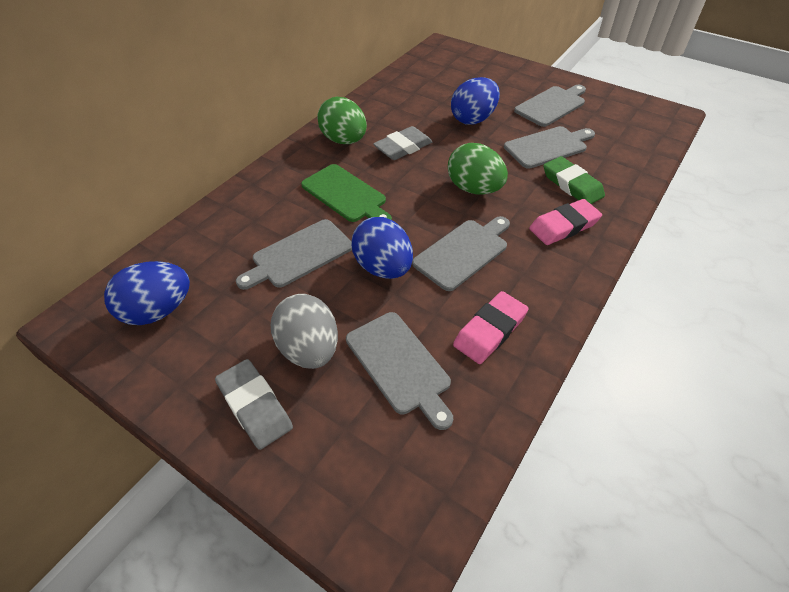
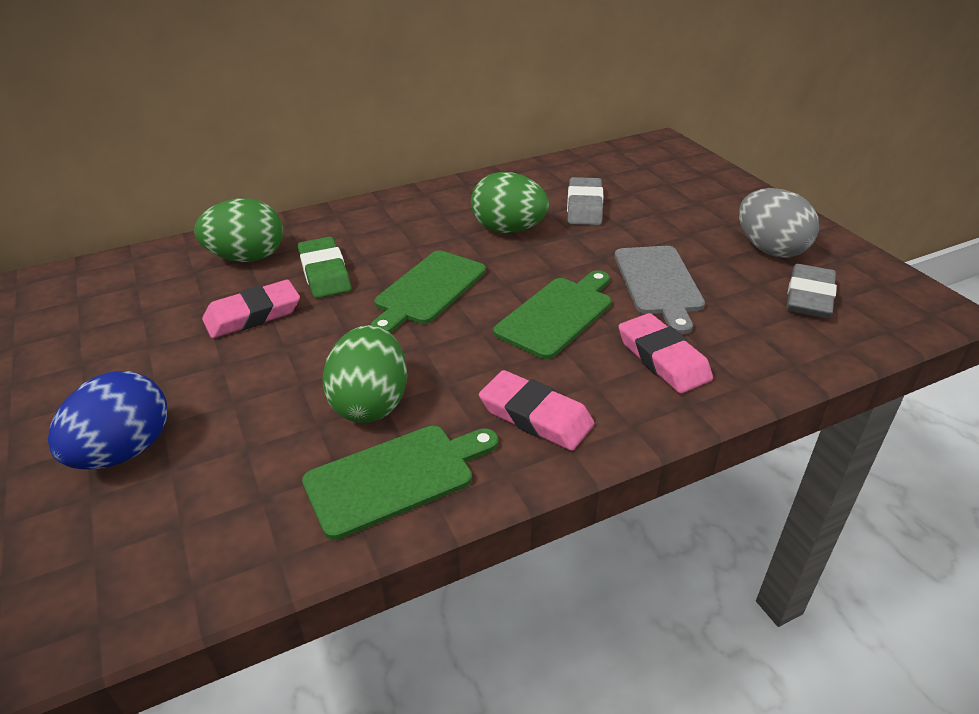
blue egg: [104,261,190,325] [351,217,413,279] [451,77,500,125] = 3 -> [48,371,167,470] = 1
green cutting board: [301,164,392,222] = 1 -> [302,426,498,540] [371,251,486,333] [493,270,612,359] = 3
green egg: [317,96,367,144] [448,143,508,194] = 2 -> [194,198,283,262] [322,325,407,423] [471,172,549,233] = 3
grey cutting board: [236,219,352,290] [346,312,453,430] [412,216,510,291] [504,126,595,169] [514,85,586,127] = 5 -> [614,246,705,335] = 1
pink eraser: [453,291,529,364] [529,199,602,245] = 2 -> [202,280,300,338] [479,370,594,451] [618,313,713,394] = 3

